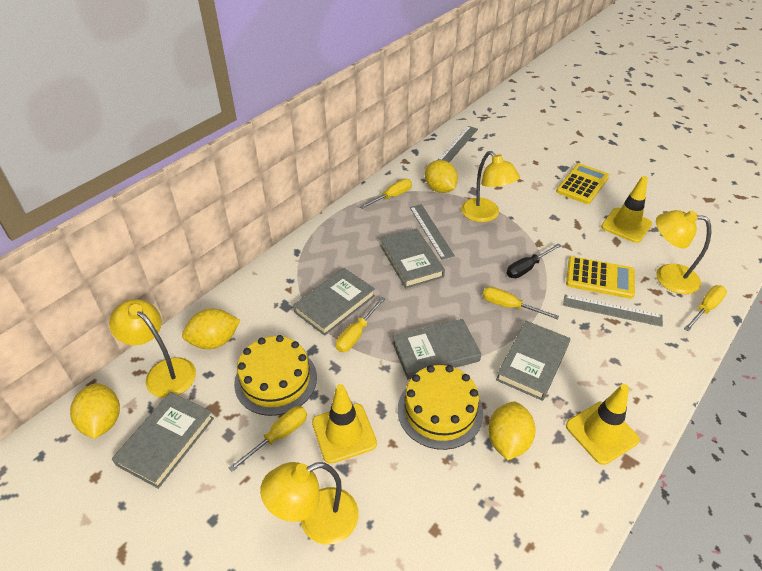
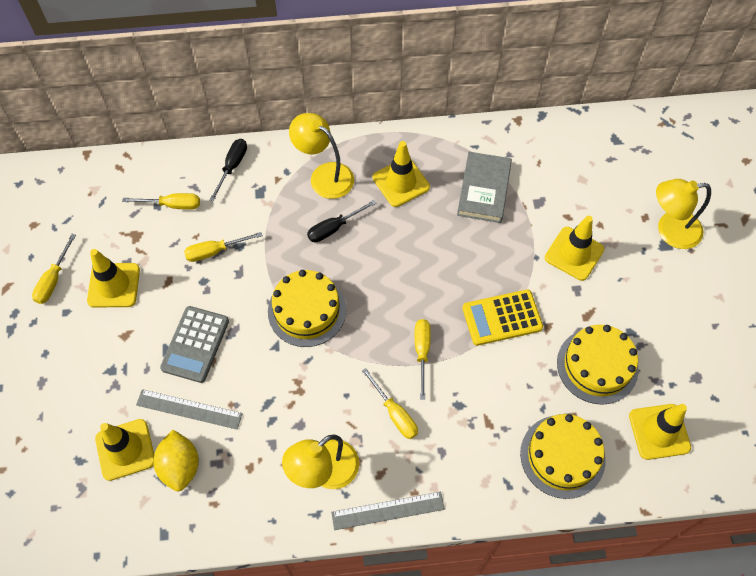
black screwdriver: [507,243,561,278] = 1 -> [209,139,247,201] [307,200,376,242] = 2
grey book: [112,392,214,489] [293,268,375,336] [380,228,445,288] [393,319,481,380] [496,321,570,401] = 5 -> [457,152,512,223] = 1
grey calculator: none = 0 -> [160,306,229,383] = 1
grey ruler: [410,204,455,260] [438,126,478,162] [563,295,663,327] = 3 -> [136,389,243,429] [331,492,445,530] = 2
yellow cake: [234,335,317,416] [398,365,483,450] = 2 -> [268,270,346,347] [520,414,606,499] [557,325,638,405] = 3
yellow calculator: [556,163,609,204] [566,256,635,299] = 2 -> [462,289,543,346] = 1
yellow lamp: [109,299,196,398] [260,462,359,544] [461,151,520,222] [656,210,711,294] = 4 -> [282,435,359,489] [289,113,354,199] [656,179,711,249] = 3
yellow lemon: [70,383,120,439] [182,308,241,349] [425,160,458,193] [488,401,536,460] = 4 -> [153,430,199,491] = 1
yellow traffic cone: [312,384,377,464] [566,384,640,465] [601,176,652,243] = 3 -> [87,249,140,308] [95,419,154,481] [373,141,430,207] [545,216,604,281] [629,404,691,460] = 5

